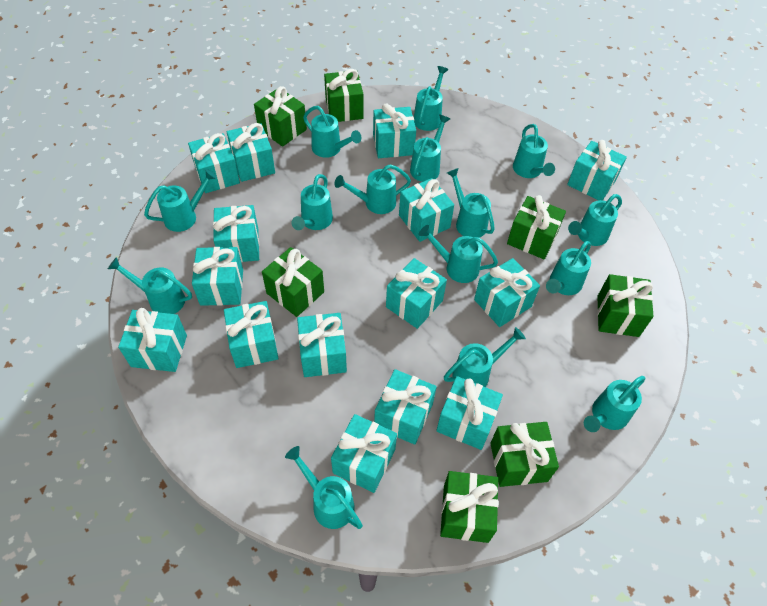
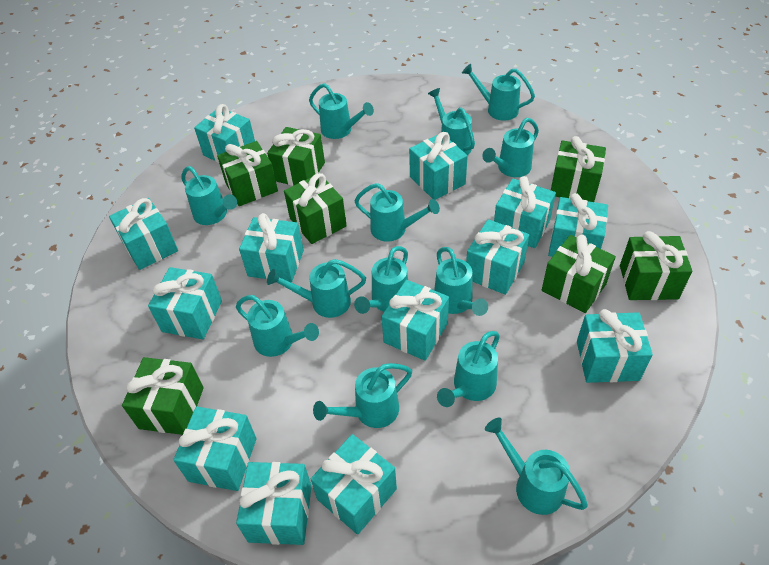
turquoise gift: [118,308,187,372] [188,133,240,193] [192,247,243,306] [213,205,259,262] [224,301,279,368] [227,123,275,182] [297,313,347,377] [331,414,397,493] [373,104,416,158] [374,369,437,445] [386,258,447,329] [399,178,454,242] [436,376,503,450] [474,258,540,327] [567,140,627,200] = 15 -> [109,198,178,270] [148,267,222,339] [173,407,257,491] [194,104,255,163] [236,462,312,545] [239,213,304,282] [311,434,397,535] [381,280,449,361] [409,132,468,200] [466,219,529,295] [494,176,556,248] [548,193,608,257] [577,309,653,383] = 13
turquoise watering can: [108,257,192,314] [144,169,217,232] [285,446,363,529] [292,174,333,230] [303,106,361,158] [335,164,411,214] [410,114,450,182] [414,66,448,131] [419,225,498,283] [444,327,526,387] [447,168,495,237] [513,124,555,178] [546,241,591,295] [568,194,622,246] [584,376,646,432] = 15 -> [181,166,237,225] [236,295,319,357] [267,259,366,318] [309,83,374,139] [313,363,412,428] [354,246,408,314] [355,183,440,242] [428,88,475,155] [434,247,488,316] [437,331,500,407] [462,64,535,120] [482,118,539,177] [485,418,588,515] = 13

